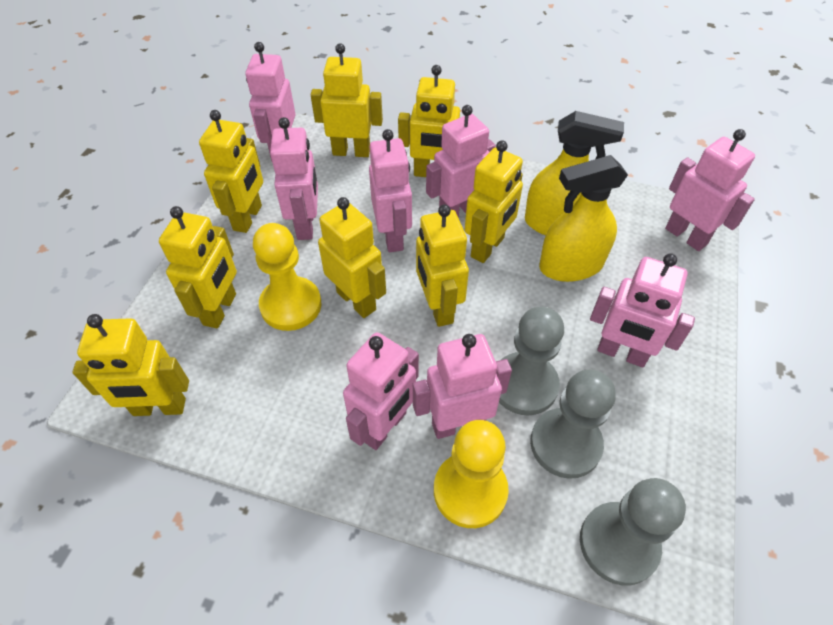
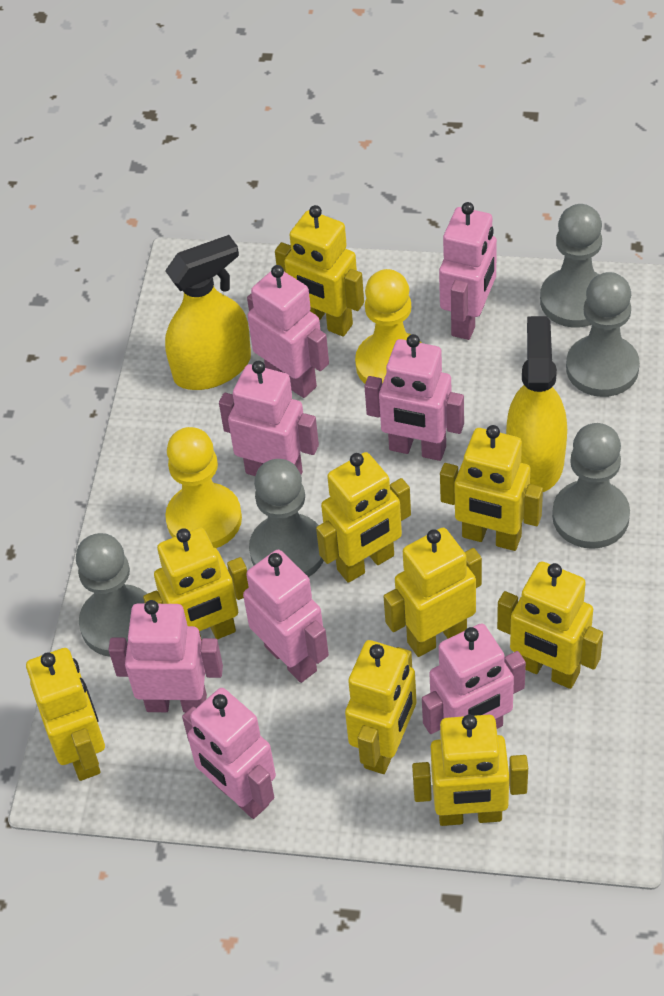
grey pawn: [499,307,564,415] [530,369,616,479] [580,478,686,586] = 3 -> [76,533,147,657] [249,459,324,577] [540,204,602,327] [552,423,630,549] [566,272,640,397] = 5
yellow robot: [72,314,189,416] [159,206,237,328] [199,110,263,233] [311,43,383,157] [318,197,386,318] [398,65,460,177] [416,204,469,327] [465,140,523,263] = 8 -> [26,648,105,781] [143,527,249,640] [275,205,364,336] [316,452,411,583] [345,640,416,774] [384,528,482,657] [412,715,528,826] [440,425,543,551] [497,562,603,689] = 9

